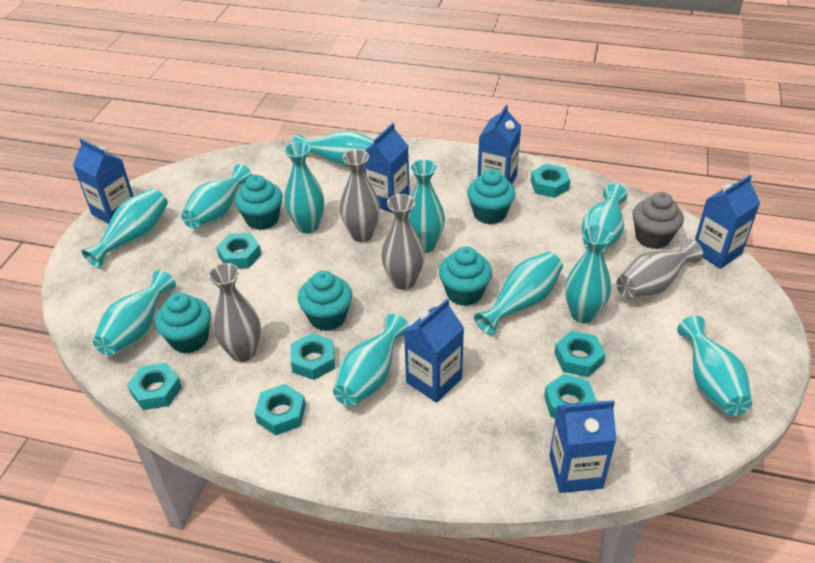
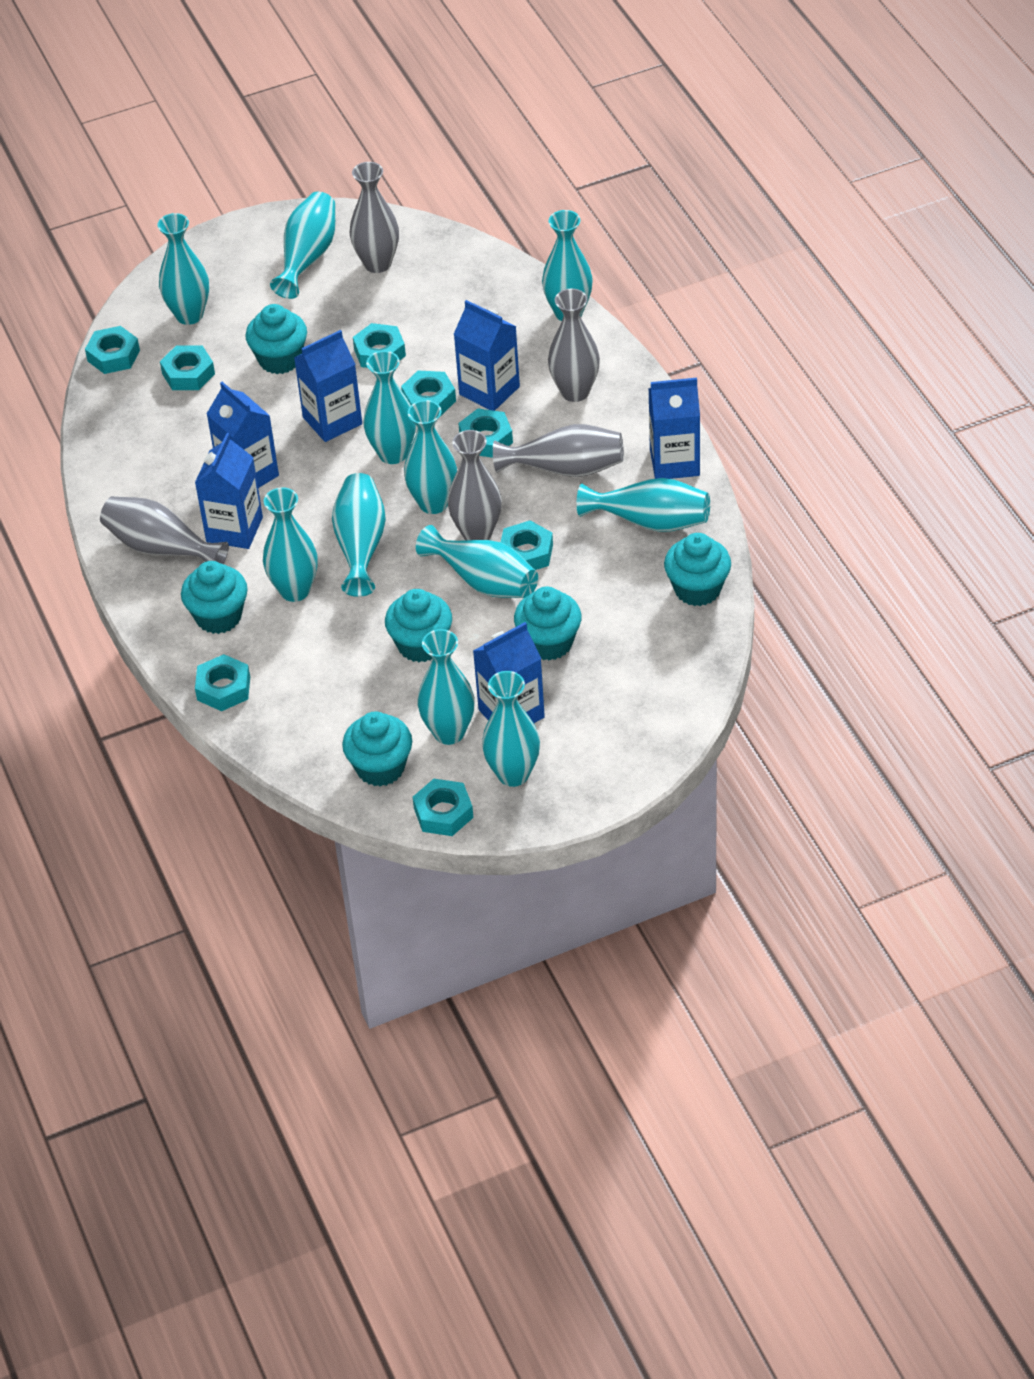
grey cupcake: [632,192,684,249] = 1 -> none = 0
grey vase: [208,263,261,362] [340,149,380,242] [381,194,425,290] [617,239,703,298] = 4 -> [100,496,229,564] [350,162,399,273] [448,430,502,540] [493,424,624,477] [548,288,600,402] = 5
turquoise cupcake: [155,293,211,354] [235,175,283,230] [298,271,352,331] [439,246,492,306] [467,169,515,224] = 5 -> [181,561,248,634] [245,304,307,374] [342,711,412,787] [385,589,452,662] [514,587,582,661] [664,533,731,606] = 6
turquoise nut: [127,363,182,410] [216,233,261,269] [254,384,306,435] [291,333,335,380] [531,164,570,198] [544,374,597,418] [554,331,606,377] = 7 -> [85,326,140,374] [160,346,215,390] [195,654,250,711] [353,323,406,368] [401,371,456,416] [413,779,473,836] [458,409,513,458] [501,521,553,570] = 8

